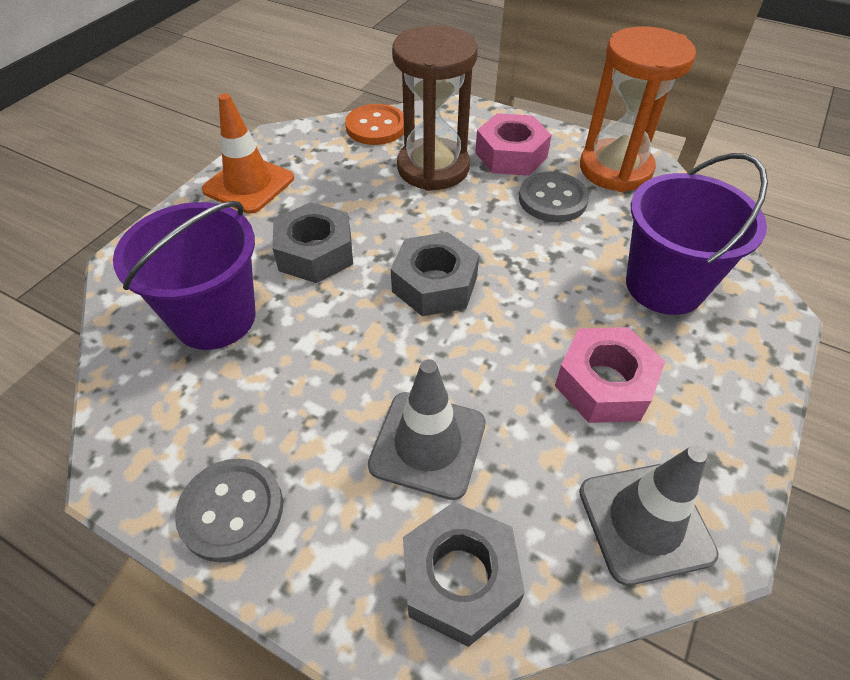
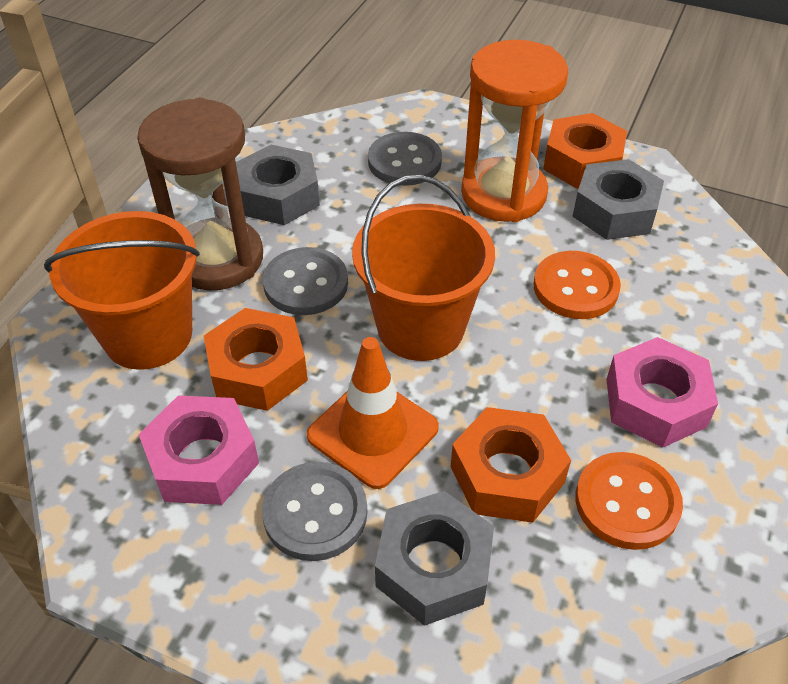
grey button: [175,459,283,563] [519,172,589,222] = 2 -> [262,462,367,561] [263,247,348,315] [368,132,442,186] = 3
grey traffic cone: [368,359,486,500] [579,445,718,585] = 2 -> none = 0
orange bucket: none = 0 -> [44,211,200,370] [352,175,495,361] = 2
orange button: [345,104,404,145] = 1 -> [533,251,621,319] [575,452,683,550] = 2
orange nut: none = 0 -> [204,308,308,411] [451,407,571,523] [543,113,627,189] = 3
purple bucket: [113,201,256,350] [626,153,768,315] = 2 -> none = 0

